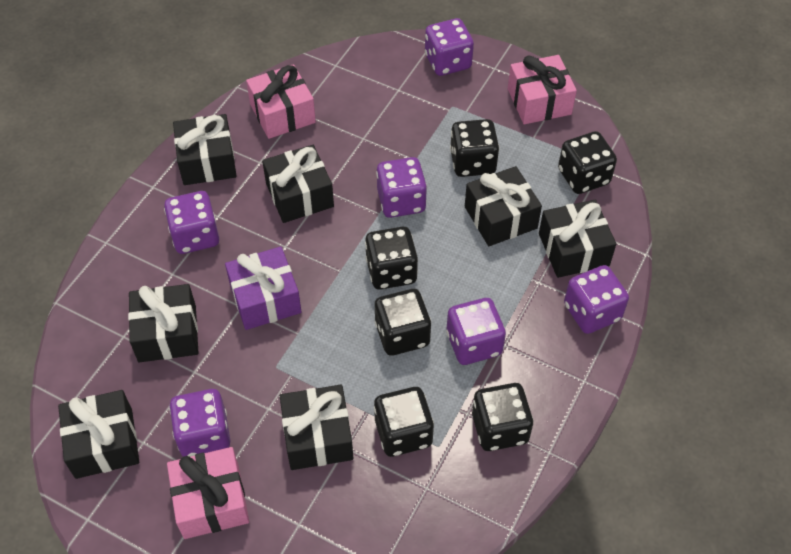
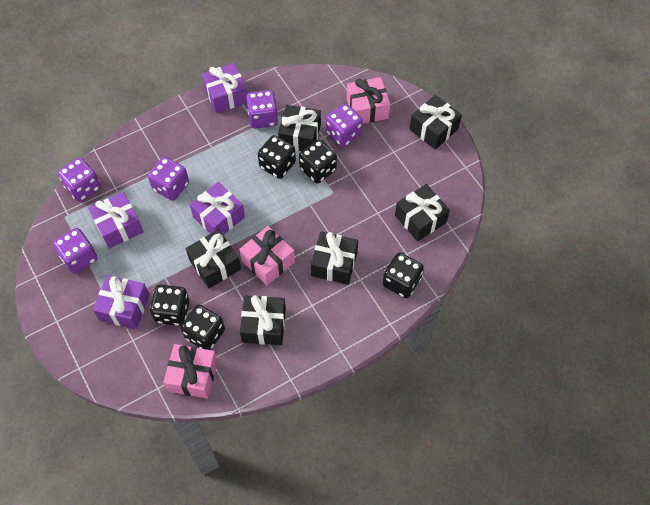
black dice: [365,227,418,290] [374,387,434,457] [375,289,431,356] [450,119,499,177] [472,383,533,451] [558,131,617,194] = 6 -> [150,285,190,326] [181,305,225,350] [258,135,296,179] [299,139,337,183] [383,252,424,298] = 5
black gift: [58,390,139,479] [128,284,199,362] [173,114,237,185] [262,145,334,223] [280,385,353,470] [465,166,542,246] [539,200,616,278] = 7 -> [186,229,241,288] [240,295,286,345] [278,105,321,151] [311,231,358,285] [395,184,450,241] [410,95,462,150] = 6
purple dice: [164,191,219,254] [169,389,230,457] [376,157,427,218] [425,18,474,76] [446,298,506,365] [564,265,629,334] = 6 -> [53,228,98,274] [58,157,101,202] [148,157,189,201] [246,90,278,129] [326,104,363,147] = 5
purple gift: [225,246,302,330] = 1 -> [88,192,144,249] [93,275,150,329] [190,182,245,235] [202,63,247,113] = 4

